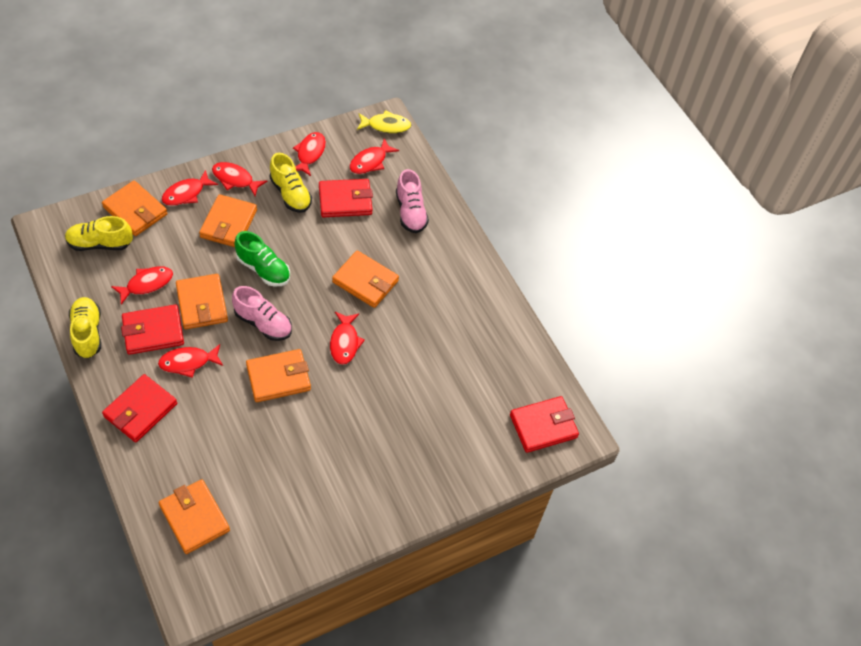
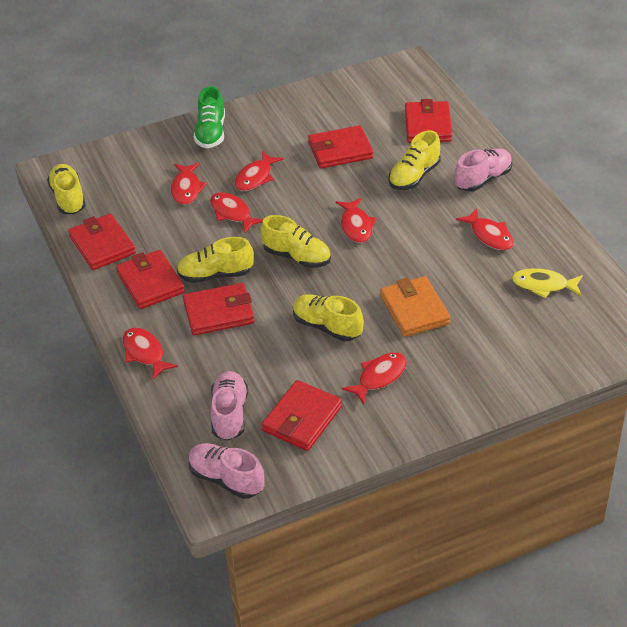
orange wallet: [102,181,168,236] [159,479,230,554] [176,274,228,329] [199,194,257,247] [246,349,311,402] [332,251,399,308] = 6 -> [380,276,451,337] = 1
pink shoe: [232,286,292,341] [396,169,429,233] = 2 -> [189,443,265,499] [211,371,248,441] [455,148,512,192] = 3
red wallet: [102,374,177,442] [121,304,184,355] [319,179,373,217] [510,396,579,453] = 4 -> [68,213,136,270] [116,250,185,309] [183,283,254,335] [262,380,342,451] [308,125,373,168] [405,99,452,143] = 6
yellow shoe: [65,216,133,251] [69,297,101,358] [270,153,312,213] = 3 -> [47,164,86,214] [177,237,254,283] [260,215,331,268] [293,294,364,341] [389,130,441,190] = 5

